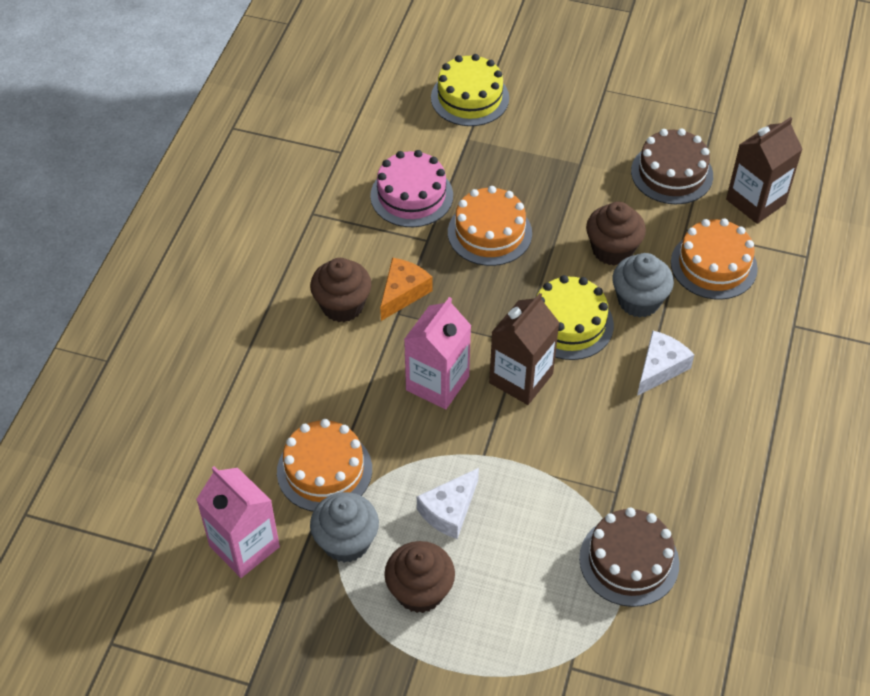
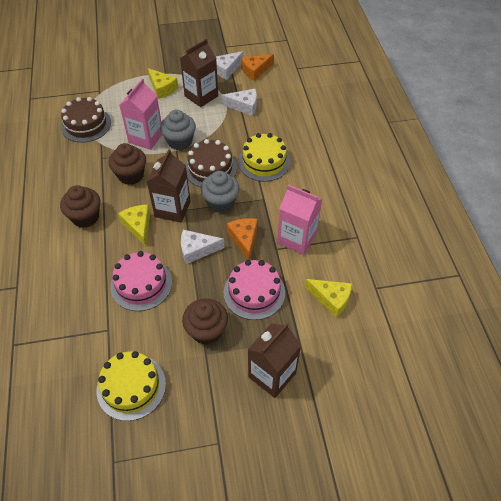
brown carton: [489,293,560,405] [726,117,802,224] = 2 -> [147,149,191,223] [180,39,218,107] [248,323,301,398] = 3
orange cake: [277,419,372,512] [448,186,532,266] [671,219,758,300] = 3 -> none = 0
orange cheese: [380,258,433,321] = 1 -> [227,218,258,260] [241,54,274,81] = 2
pink cake: [370,150,453,227] = 1 -> [110,251,172,311] [224,260,285,320] = 2
white cheese: [417,468,479,539] [637,330,694,396] = 2 -> [181,230,225,264] [216,51,243,80] [221,89,257,116] = 3
yellow cheese: none = 0 -> [118,205,150,246] [148,68,178,99] [305,279,352,318] = 3

